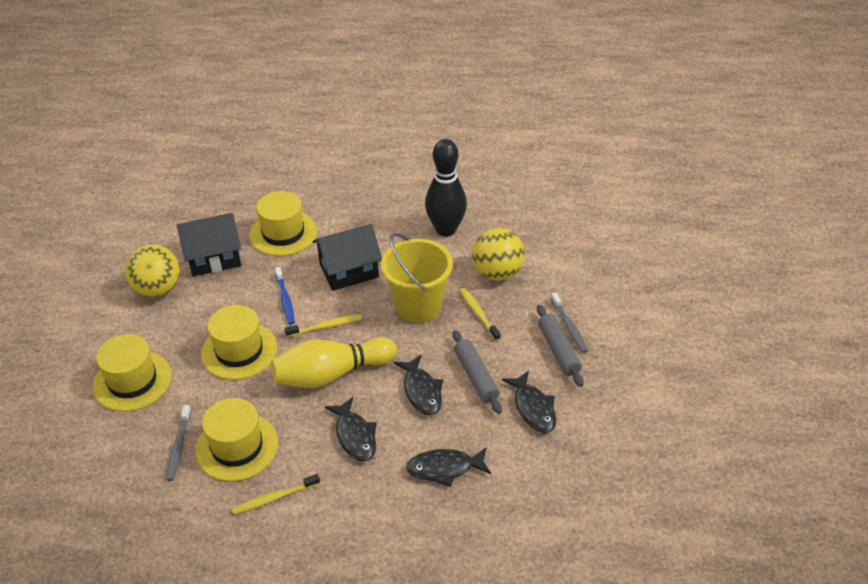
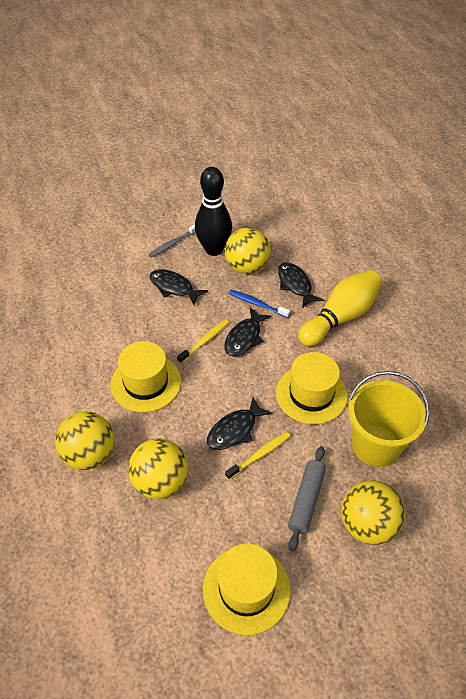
black house: [177,213,241,277] [313,224,382,291] = 2 -> none = 0
grey rolling pin: [452,330,502,414] [537,305,584,387] = 2 -> [288,446,326,551] = 1
grey toothbrush: [166,405,191,481] [551,293,588,353] = 2 -> [148,224,196,257] = 1
yellow ball: [125,244,180,298] [472,228,525,281] = 2 -> [55,411,115,470] [128,438,188,499] [225,228,271,274] [341,480,405,545] = 4
yellow hat: [92,334,172,412] [195,398,278,481] [201,305,277,380] [249,191,317,256] = 4 -> [110,341,181,412] [203,544,291,635] [276,352,348,424] = 3
yellow toothbrush: [232,474,320,515] [285,314,362,337] [460,288,501,341] = 3 -> [177,319,229,363] [225,432,291,480] = 2

